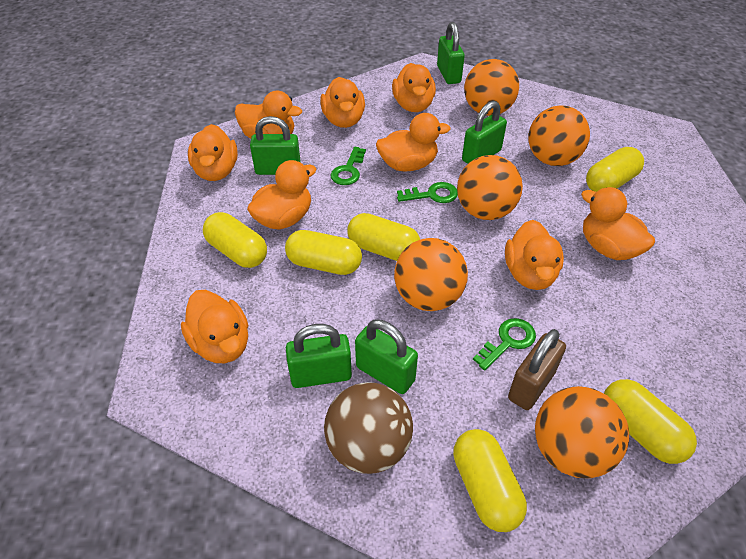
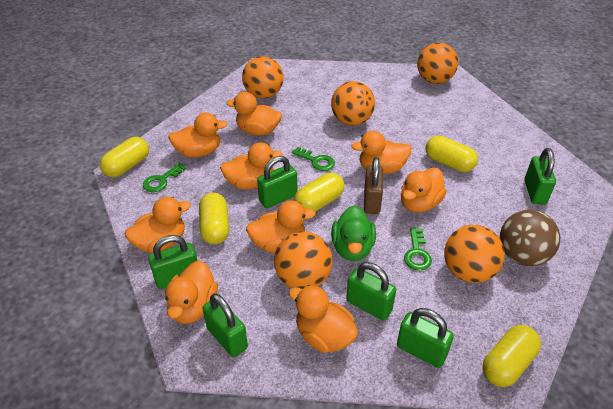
green duck: none = 0 -> [331,205,376,261] = 1
green padlock: [250,116,301,175] [286,324,352,388] [355,319,418,394] [437,22,465,84] [462,101,507,164] = 5 -> [148,235,197,289] [202,293,248,357] [257,156,297,208] [346,262,396,321] [397,308,454,368] [524,148,556,204] = 6
yellow capsule: [203,212,267,268] [285,230,362,275] [347,213,420,261] [453,429,527,532] [586,147,644,192] [604,379,697,464] = 6 -> [100,137,149,177] [199,193,229,244] [294,173,344,212] [425,136,478,172] [482,325,541,387] = 5

